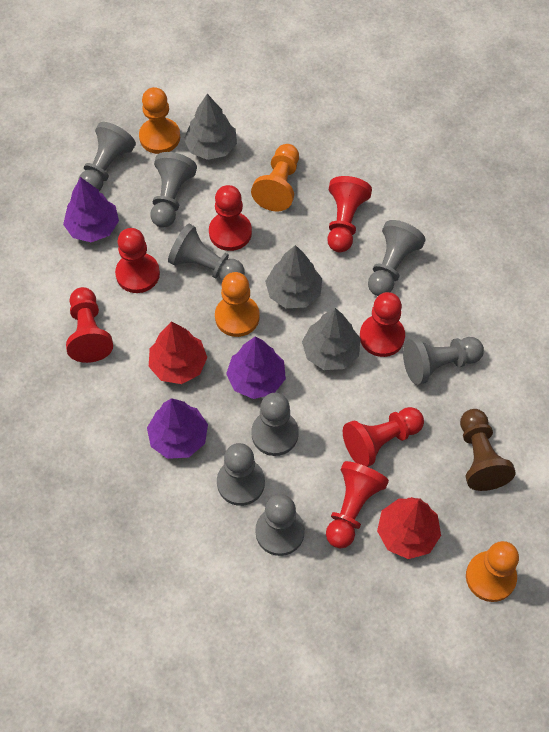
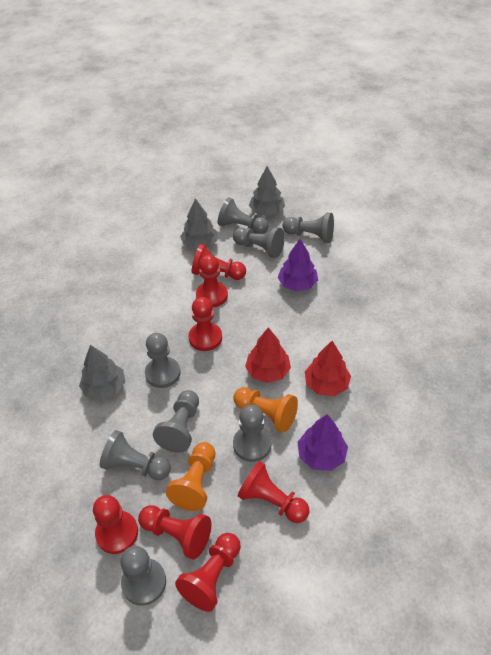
brown pawn: [460,409,516,491] = 1 -> none = 0
orange pawn: [139,87,180,154] [215,272,260,337] [251,144,299,212] [466,541,519,602] = 4 -> [166,442,215,511] [234,387,298,433] = 2
purple tree: [63,177,119,242] [147,398,208,459] [226,336,286,399] = 3 -> [277,239,318,291] [298,414,348,471] = 2

